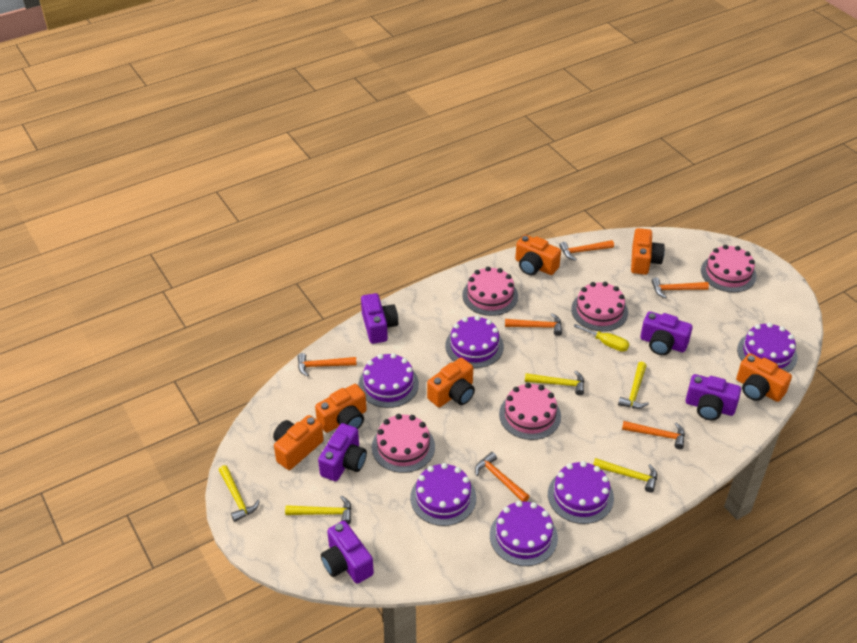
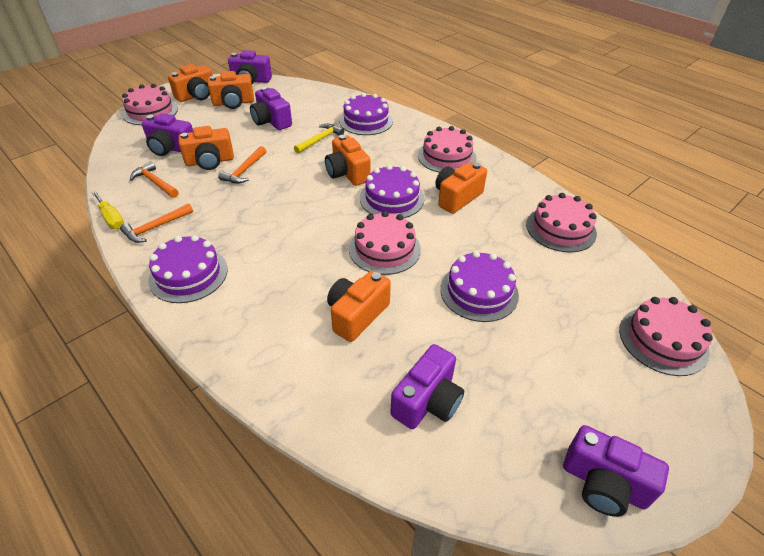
orange hammer: [298,353,357,377] [475,452,530,502] [505,313,562,336] [559,240,614,261] [622,421,685,449] [651,277,709,298] = 6 -> [120,204,193,243] [130,161,178,198] [218,146,266,184] = 3
purple cake: [359,353,419,408] [410,463,476,526] [445,316,504,368] [490,501,558,566] [548,461,614,524] [737,322,797,372] = 6 -> [149,235,228,303] [339,93,393,135] [360,165,424,218] [440,251,519,322] = 4
yellow hammer: [219,465,260,522] [285,496,352,524] [525,371,584,395] [593,458,657,493] [618,362,649,409] = 5 -> [294,124,344,154] = 1

